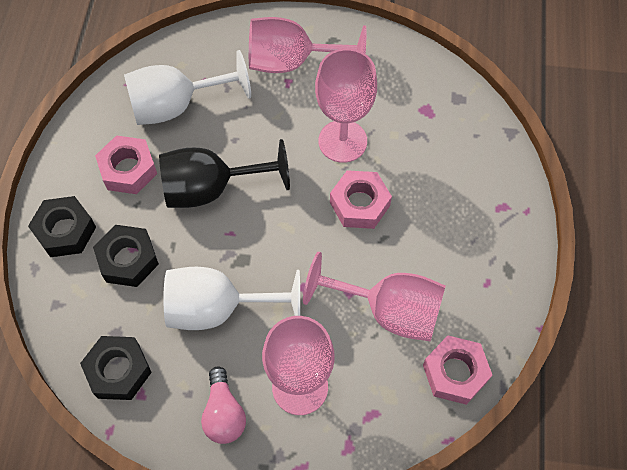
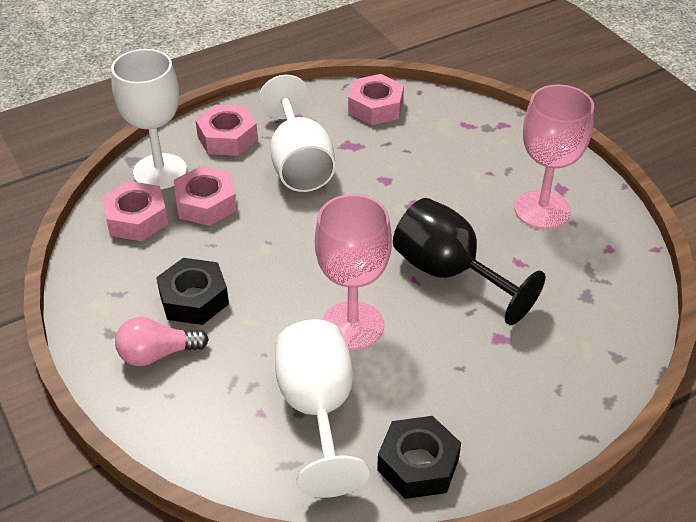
black nut: [28,196,96,257] [80,336,152,400] [93,225,159,287] = 3 -> [156,258,229,325] [377,416,461,499] = 2
pink goblet: [249,17,366,73] [262,316,335,415] [303,252,446,341] [315,48,377,163] = 4 -> [315,194,392,350] [514,85,594,229] = 2
pink nut: [95,135,157,194] [330,170,392,229] [423,336,492,405] = 3 -> [102,181,168,241] [174,166,236,226] [195,104,258,156] [348,74,404,125] = 4
white goblet: [124,50,251,125] [163,267,300,330] = 2 -> [111,49,187,189] [259,75,336,192] [275,319,370,498] = 3

